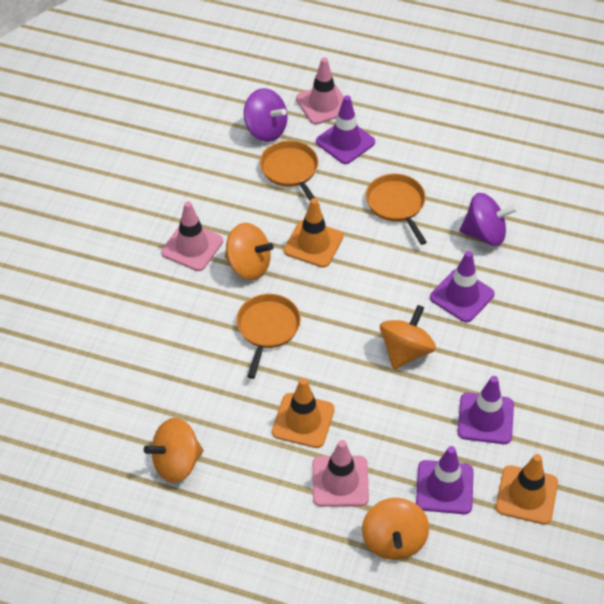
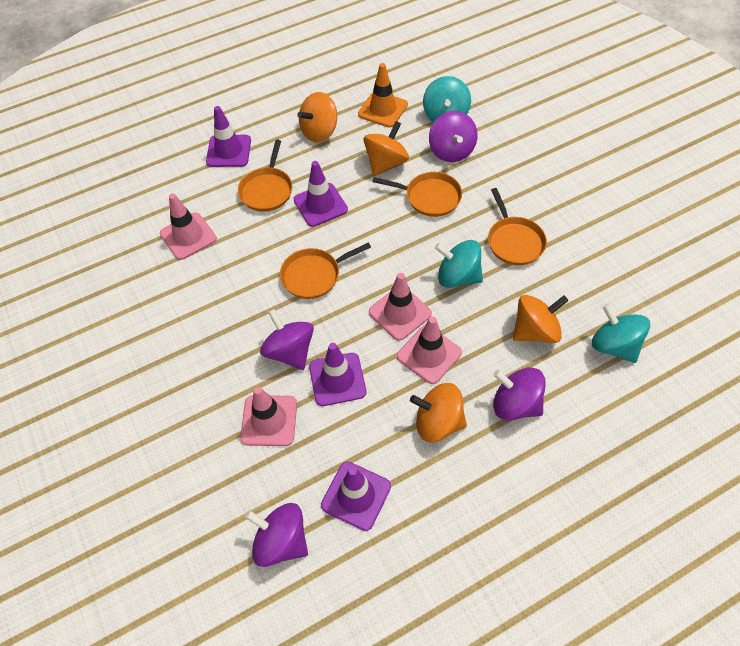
orange pan: [236,294,301,379] [260,141,320,206] [366,174,427,245] = 3 -> [238,140,292,212] [280,242,371,299] [372,172,462,217] [488,188,547,265] = 4
orange traffic cone: [272,378,335,448] [284,198,343,268] [496,454,558,525] = 3 -> [358,63,408,127] = 1
pink traffic cone: [161,201,223,271] [296,57,344,125] [312,440,369,507] = 3 -> [160,193,217,260] [240,387,297,446] [369,273,432,341] [397,316,462,384] = 4
purple spinning top: [244,88,288,142] [460,193,517,246] = 2 -> [245,503,308,567] [260,309,314,370] [429,111,478,162] [493,367,546,420] = 4
turquoise spinning top: none = 0 -> [423,76,471,122] [435,240,483,288] [592,304,650,363] = 3

